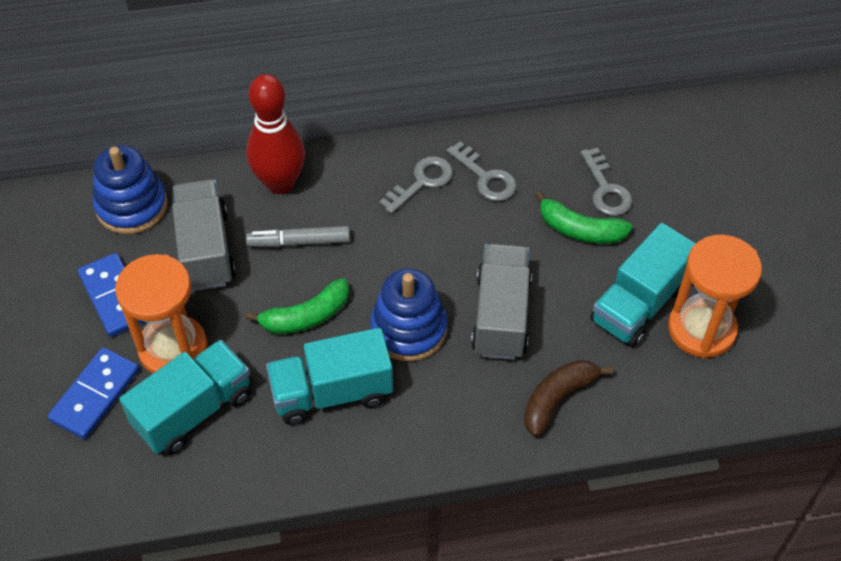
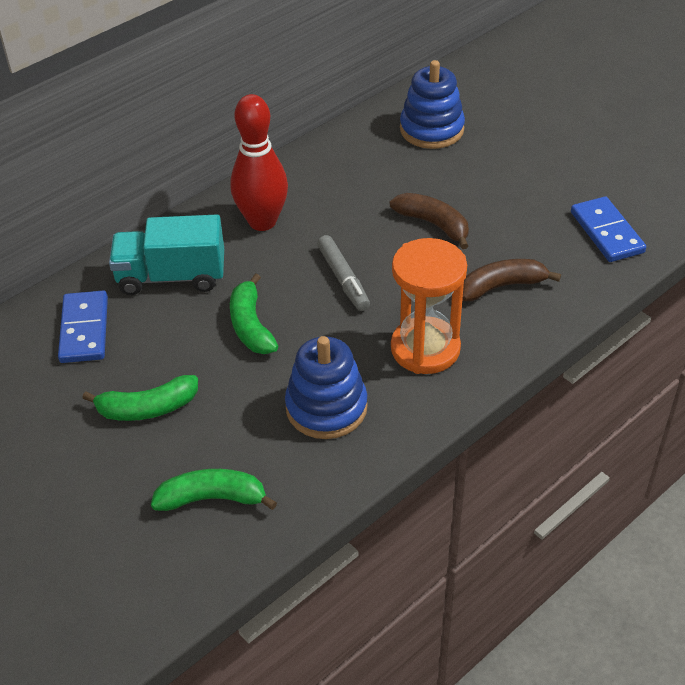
brown banana: [524,360,613,437] = 1 -> [390,193,469,249] [462,259,561,301] = 2
green banana: [245,278,349,334] [535,191,632,244] = 2 -> [82,375,198,421] [151,469,277,511] [230,273,278,354] = 3
grey key: [379,156,453,214] [447,141,517,201] [580,148,633,216] = 3 -> none = 0
grey truck: [172,179,236,291] [471,244,532,360] = 2 -> none = 0
orange hourglass: [115,254,207,374] [668,235,762,359] = 2 -> [391,238,467,374] = 1
turquoise truck: [119,340,251,455] [266,328,393,425] [590,223,696,347] = 3 -> [109,215,224,295] = 1

